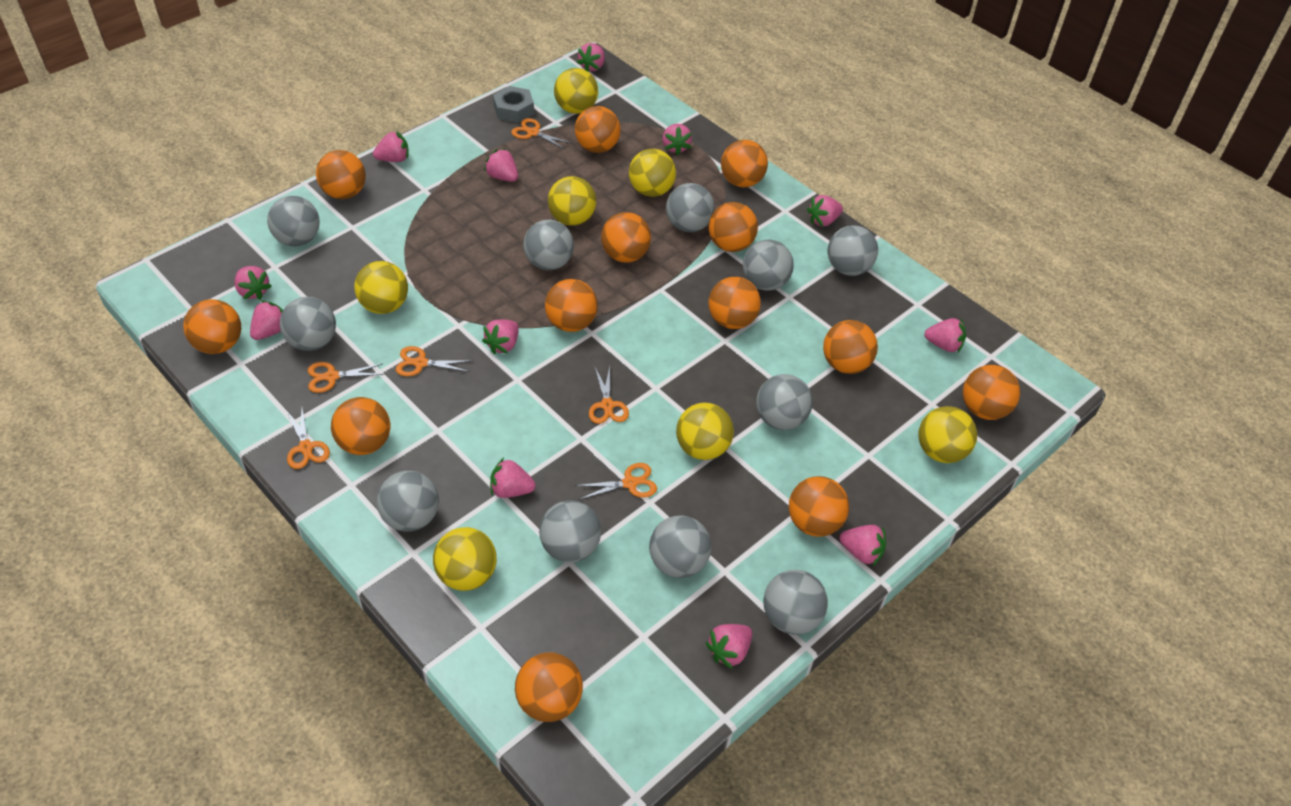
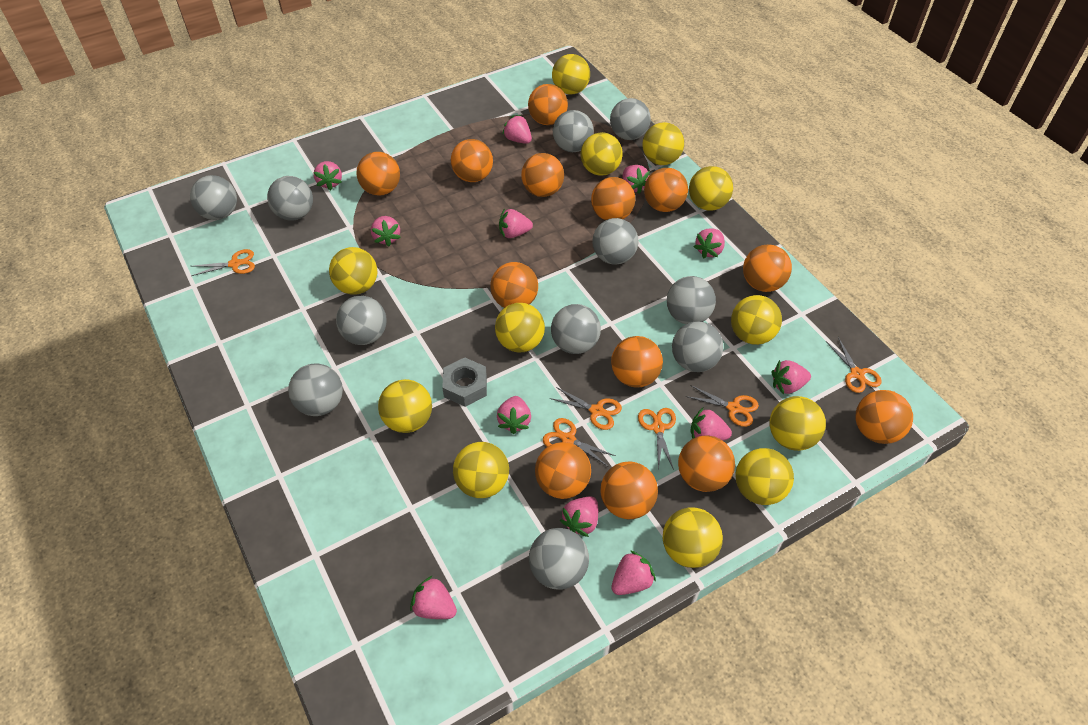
yellow ball: [354,261,408,314] [433,527,497,591] [548,176,596,226] [554,68,598,114] [629,149,676,197] [676,403,734,460] [918,406,977,463] = 7 -> [329,247,377,295] [378,379,432,433] [453,442,509,498] [495,303,545,352] [552,54,590,94] [581,132,623,176] [642,122,684,165] [663,507,723,568] [689,166,733,211] [731,295,782,345] [736,448,794,505] [769,396,826,451] = 12

